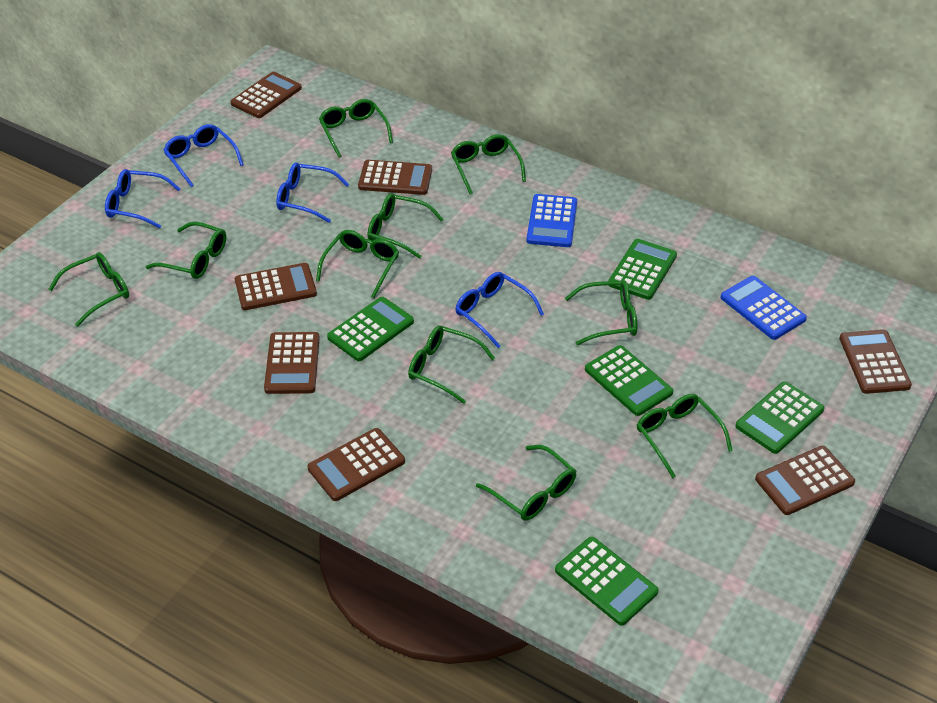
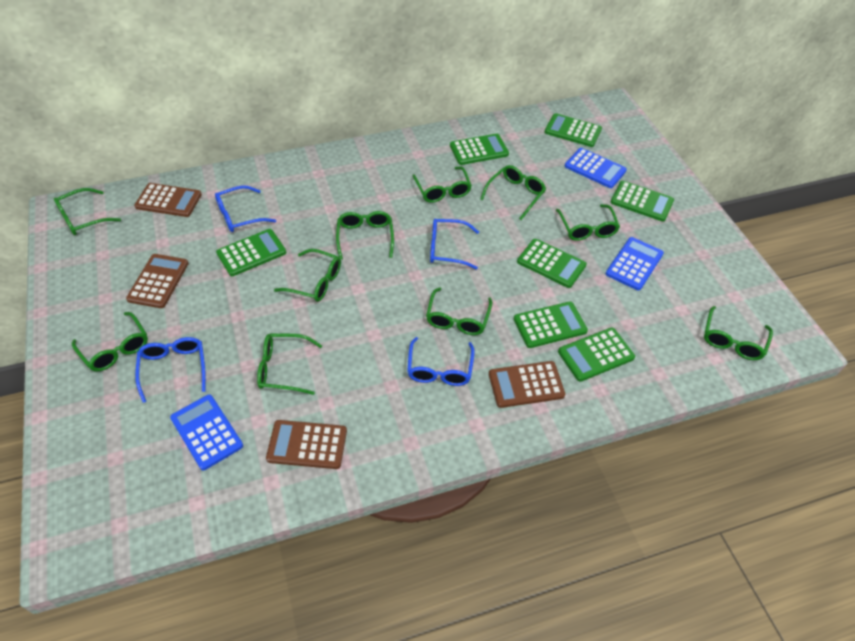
blue calculator: [526,194,577,247] [720,276,807,340] = 2 -> [170,394,243,470] [565,148,627,188] [606,237,664,291] = 3
brown calculator: [231,72,302,118] [235,263,317,310] [264,332,320,394] [307,428,405,501] [358,160,432,195] [755,446,855,515] [839,329,912,394] = 7 -> [126,254,189,308] [134,183,202,217] [266,420,347,469] [489,361,565,408] = 4
green calculator: [327,297,414,361] [555,537,658,626] [585,345,673,416] [608,239,677,300] [735,381,824,454] = 5 -> [216,229,286,276] [450,134,509,165] [514,301,588,348] [517,239,587,288] [544,113,602,147] [558,327,635,382] [611,181,674,222] = 7

